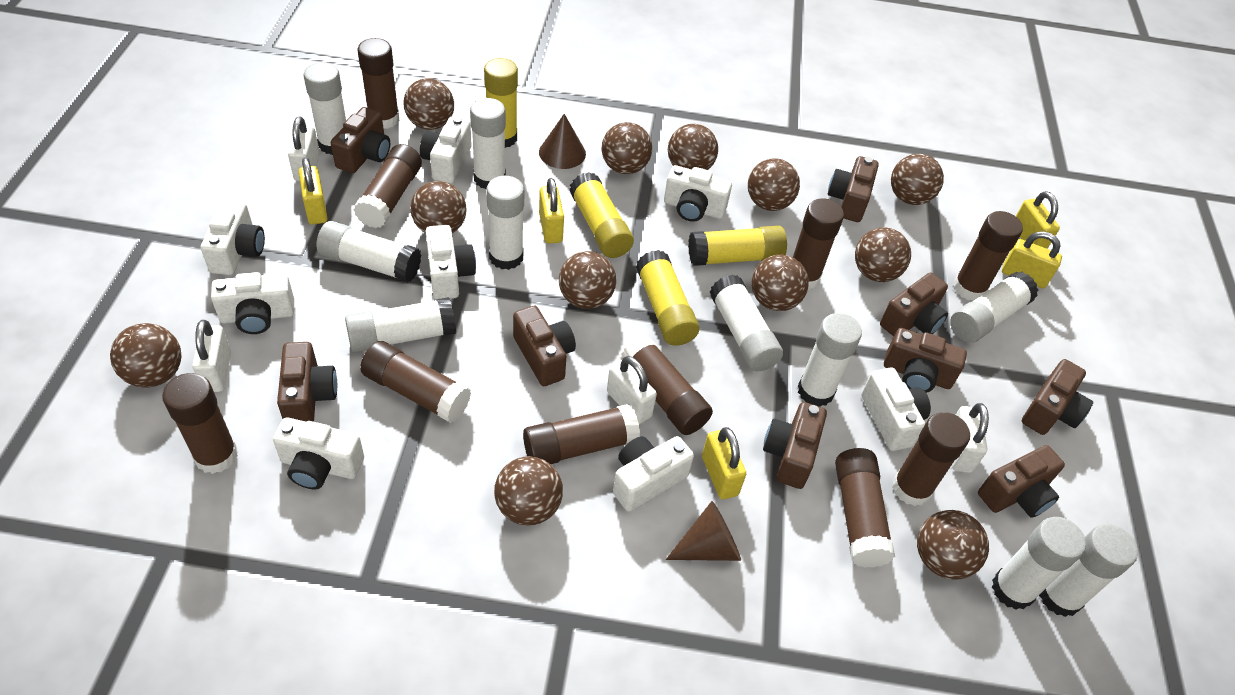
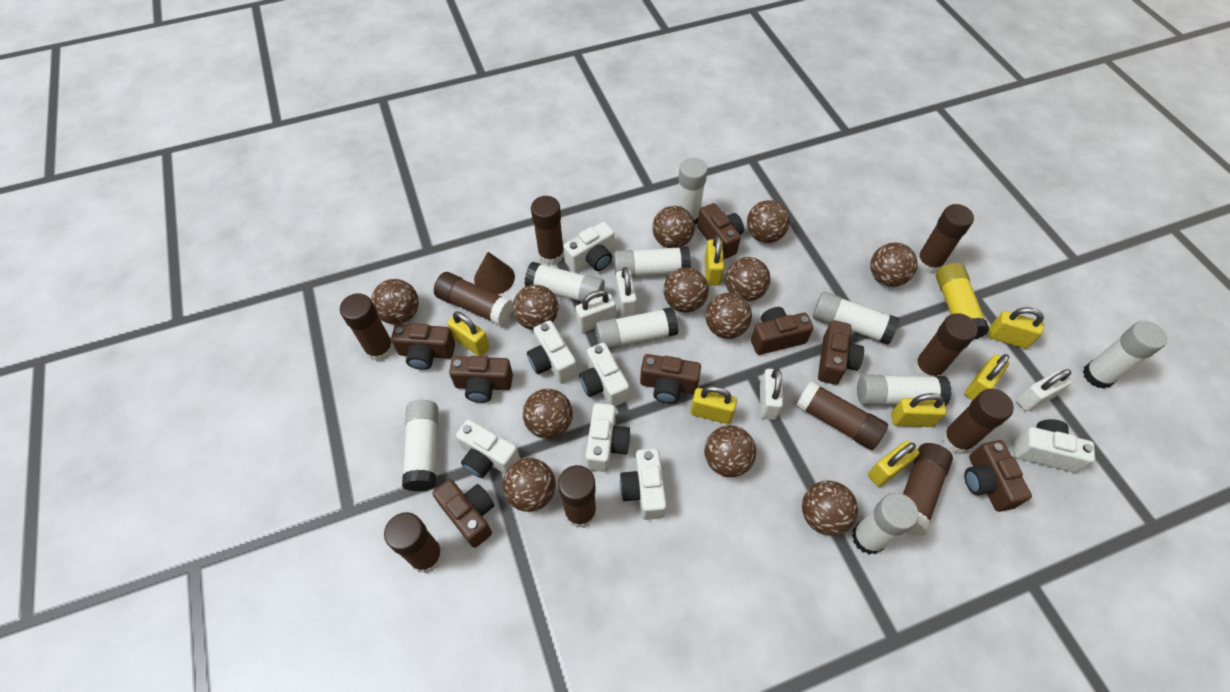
brown camera: [277,342,337,422] [331,107,390,173] [513,306,576,386] [763,402,827,489] [828,156,879,222] [880,272,948,336] [884,328,967,393] [978,445,1065,518] [1022,359,1093,435] = 9 -> [391,323,455,370] [433,479,495,548] [449,356,513,403] [640,354,701,403] [697,203,744,259] [751,307,814,355] [818,320,864,385] [964,440,1032,512] = 8
brown cone: [539,114,586,169] [666,501,741,561] = 2 -> [474,252,515,294] = 1
white camera: [201,200,265,275] [211,272,294,334] [273,418,364,489] [420,117,472,184] [426,225,476,299] [613,436,694,512] [664,165,732,222] [861,368,931,451] = 8 -> [456,419,520,478] [527,320,577,383] [563,222,614,272] [579,343,629,406] [586,403,631,472] [620,448,667,520] [1014,419,1095,472] = 7
white glue stick: [304,62,346,155] [316,221,421,282] [345,297,456,352] [470,98,506,189] [486,176,524,270] [710,275,783,371] [798,313,862,407] [950,271,1038,343] [992,517,1086,610] [1039,524,1138,617] = 10 -> [402,400,438,492] [525,262,605,303] [595,307,678,349] [614,246,691,278] [676,158,708,225] [813,291,900,345] [852,493,919,554] [857,374,952,406] [1083,321,1167,389] = 9
yellow glue stick: [484,58,518,148] [569,172,634,258] [636,250,700,346] [688,226,787,266] = 4 -> [936,263,989,340] = 1
yellow padlock: [299,158,328,225] [539,178,564,244] [702,427,746,499] [1002,231,1062,288] [1016,191,1060,249] = 5 -> [447,311,490,356] [690,386,737,424] [705,236,724,286] [868,441,919,487] [891,393,946,427] [965,354,1009,400] [988,307,1044,349] = 7

